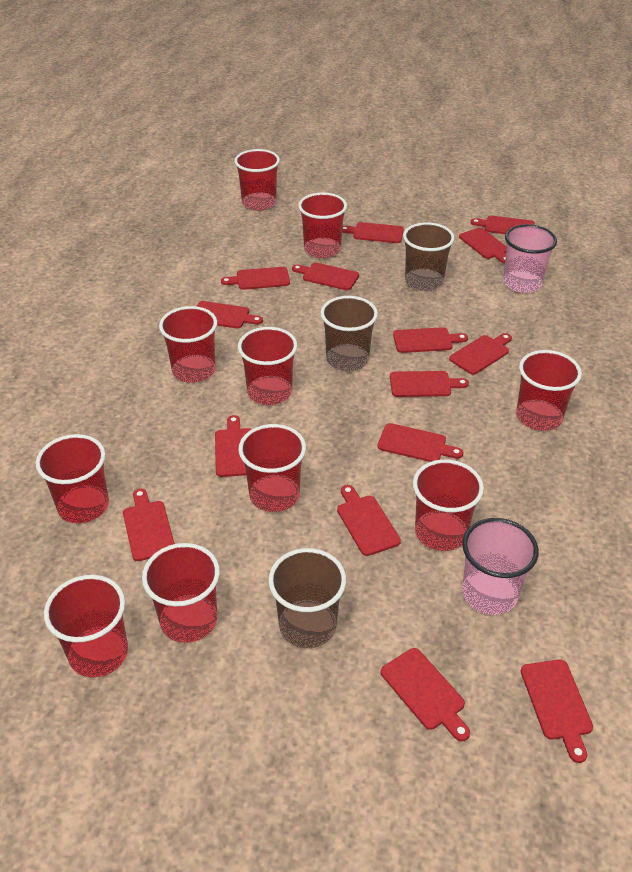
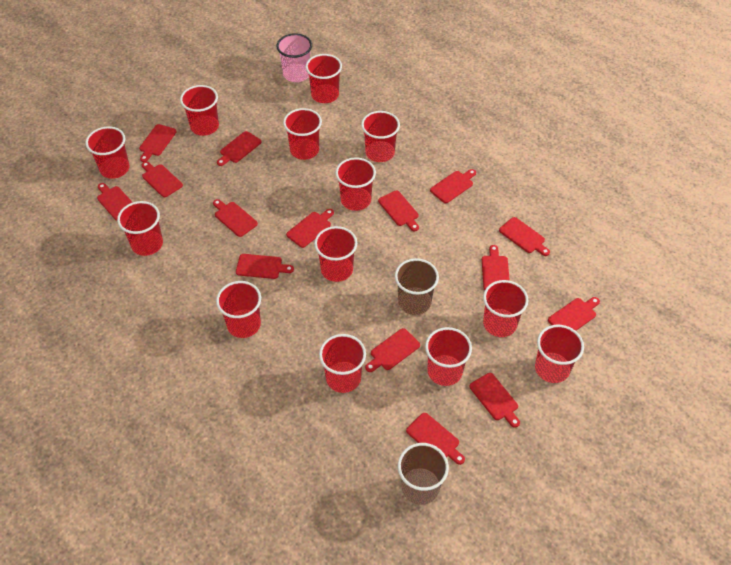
brown cup: [268,548,346,648] [320,296,378,371] [403,222,455,291] = 3 -> [395,258,439,315] [398,443,449,505] = 2
pink cup: [462,518,539,615] [503,224,557,293] = 2 -> [277,33,312,82] = 1
red cup: [36,434,109,523] [44,575,128,678] [142,543,220,643] [159,306,217,383] [234,149,280,210] [238,327,298,405] [238,424,306,512] [298,192,347,258] [413,459,484,551] [516,350,582,431] = 10 -> [85,126,130,179] [117,201,163,256] [180,85,219,136] [216,281,261,338] [283,108,322,160] [306,54,342,103] [314,226,357,282] [319,334,366,393] [335,157,376,211] [361,111,400,162] [425,327,472,386] [483,280,528,337] [535,325,584,383] = 13

